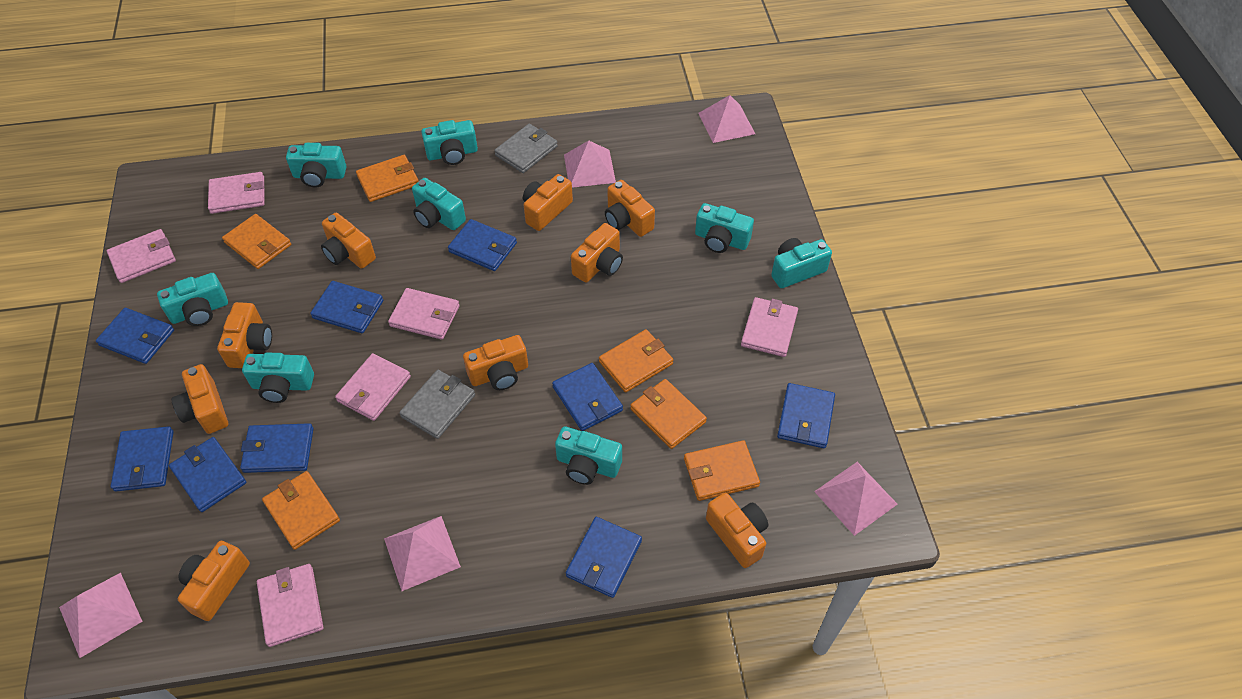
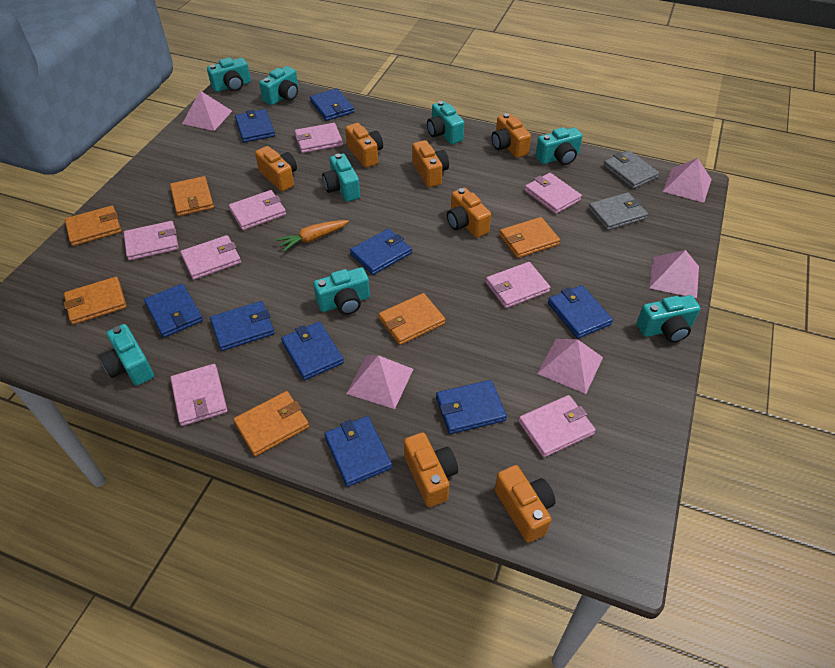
orange camera: [171,364,228,434] [178,541,250,621] [217,302,272,368] [321,213,376,269] [463,335,528,390] [523,174,573,231] [571,223,623,282] [605,180,655,237] [706,493,768,568] = 9 -> [255,146,297,192] [345,123,383,168] [404,432,458,507] [412,140,449,187] [447,188,491,238] [492,113,531,158] [495,465,556,543] = 7
orange carrot: none = 0 -> [276,220,349,252] = 1
pink wallet: [107,229,176,283] [208,172,265,214] [257,564,323,647] [335,353,411,421] [388,288,460,340] [741,297,798,357] = 6 -> [124,221,179,261] [170,364,228,426] [180,235,241,280] [229,190,286,230] [294,123,343,153] [486,262,550,308] [519,395,596,457] [525,173,582,214] = 8

